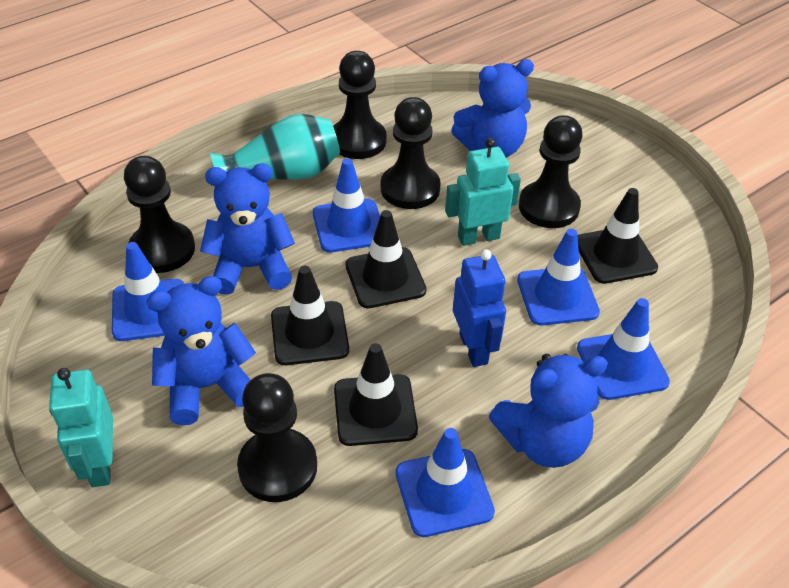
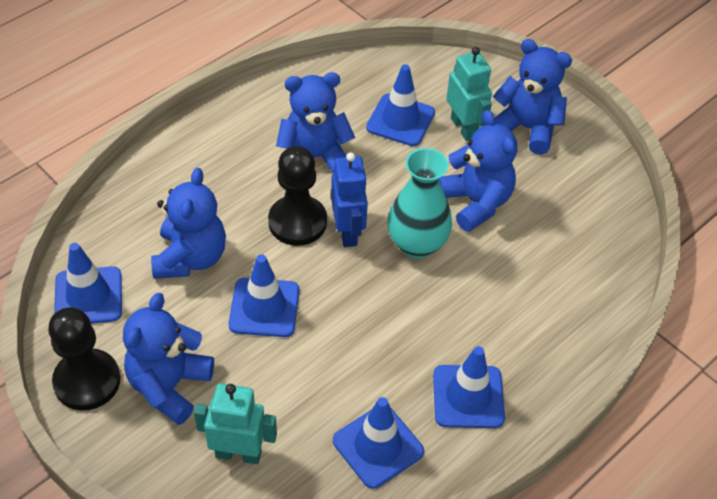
black pawn: [124,156,195,273] [237,373,317,502] [333,51,387,159] [381,97,441,209] [519,115,583,228] = 5 -> [48,307,121,410] [268,146,327,246] = 2
black traffic cone: [271,266,349,365] [334,343,418,446] [345,210,426,308] [577,188,658,284] = 4 -> none = 0
blue teddy bear: [146,276,256,426] [200,164,295,295] [451,59,534,158] [489,354,608,468] = 4 -> [123,293,214,425] [151,168,226,279] [276,72,355,173] [439,110,517,232] [493,39,572,155] = 5

